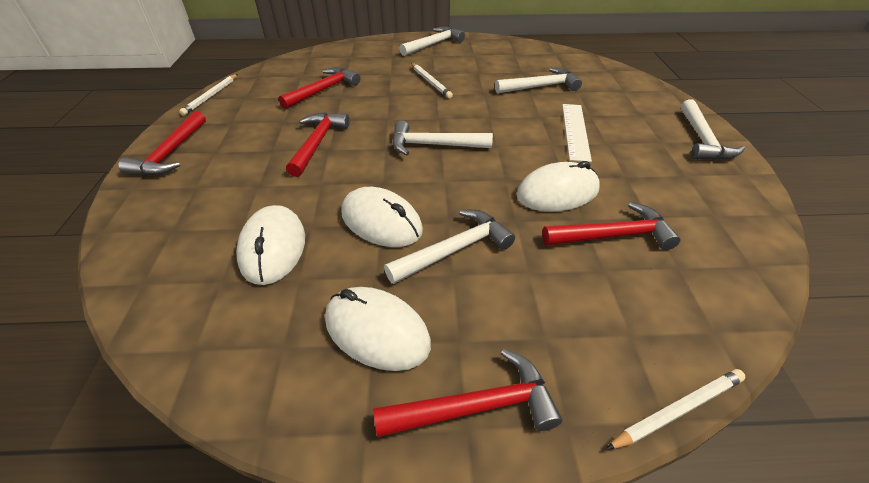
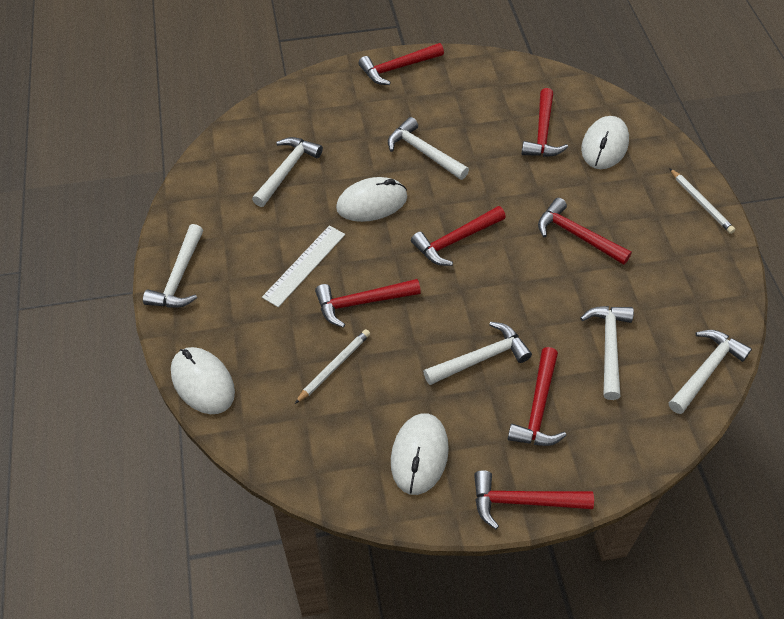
red hammer: [118,111,206,176] [279,67,360,109] [286,112,350,177] [373,349,562,438] [542,202,680,250] = 5 -> [315,279,421,328] [359,43,444,85] [411,206,506,266] [474,470,594,529] [508,347,567,446] [522,88,568,157] [538,198,632,265] = 7
white hammer: [384,210,515,284] [392,120,493,155] [399,27,465,56] [495,68,582,94] [681,99,745,160] = 5 -> [143,224,203,308] [252,137,323,207] [388,117,469,180] [423,322,532,385] [580,306,634,400] [669,330,752,414] = 6
white pencil: [179,74,238,116] [411,63,453,98] [606,369,745,450] = 3 -> [295,329,370,404] [669,168,735,234] = 2

